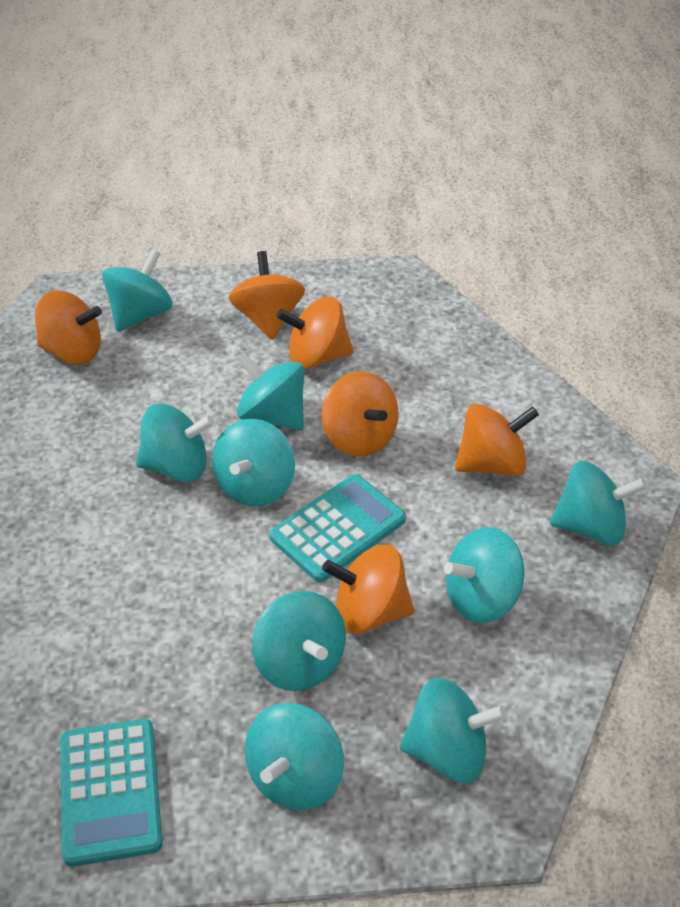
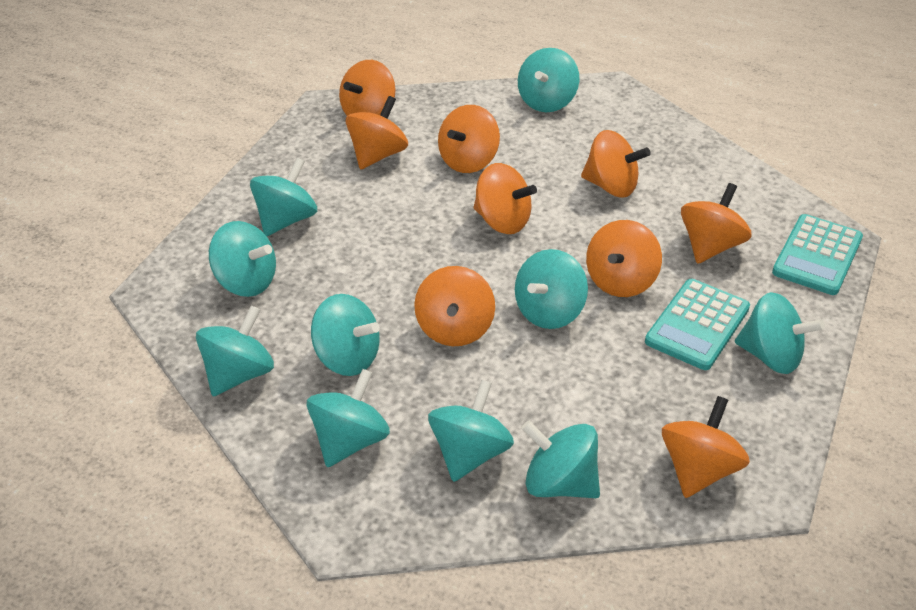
orange spinning top: [35,291,102,364] [229,251,305,340] [277,297,354,370] [322,371,399,457] [322,545,414,634] [455,404,539,477] = 6 -> [339,60,396,116] [346,96,408,170] [414,266,495,346] [438,105,500,173] [473,163,537,234] [581,130,651,198] [586,220,662,297] [662,396,750,498] [681,183,752,264] = 9
turquoise spinning top: [102,249,173,331] [136,403,215,482] [212,419,295,507] [237,352,304,430] [245,703,344,810] [252,591,346,691] [399,678,507,783] [444,527,524,624] [550,461,647,546] = 9 -> [196,305,274,396] [209,221,276,297] [250,158,317,236] [306,369,390,467] [311,294,380,376] [428,380,514,482] [515,249,588,329] [518,48,579,112] [522,420,600,498] [735,292,825,374] = 10

